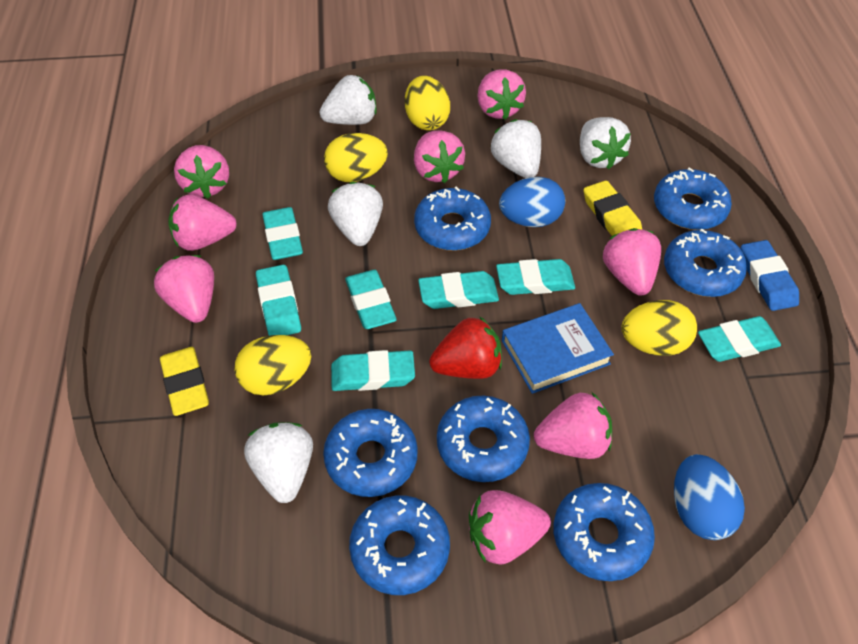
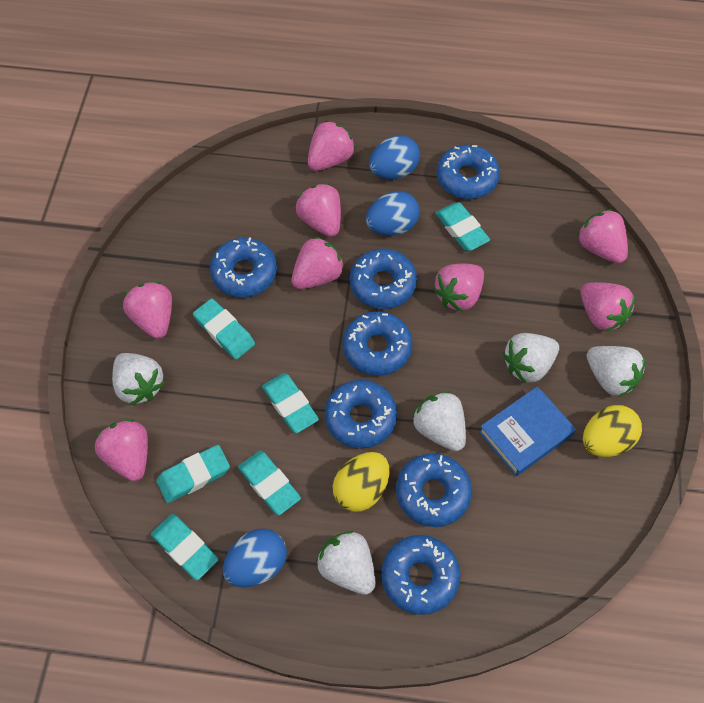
blue egg: [499,177,565,227] [674,454,745,540] = 2 -> [223,528,287,587] [366,191,420,236] [369,135,420,179] = 3
blue eraser: [741,240,799,311] = 1 -> none = 0
red strawberry: [429,316,502,379] = 1 -> none = 0
turquoise eraser: [256,265,301,336] [262,207,303,260] [331,350,415,391] [345,270,397,329] [418,271,499,309] [496,259,575,295] [698,316,781,362] = 7 -> [151,514,219,580] [156,445,230,503] [193,298,255,359] [238,451,301,515] [262,373,319,433] [435,202,490,251] = 6
yellow egg: [234,335,312,395] [324,133,388,182] [405,76,450,130] [621,300,697,356] = 4 -> [333,452,389,512] [583,405,642,457] = 2
yellow eraser: [160,347,209,416] [583,180,642,236] = 2 -> none = 0

